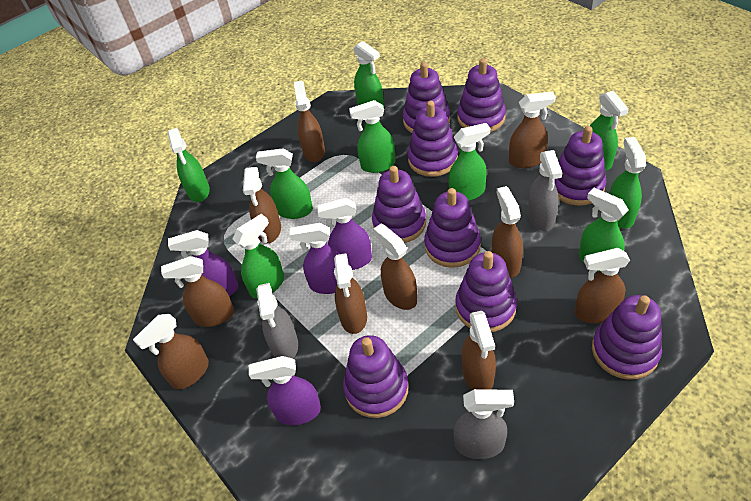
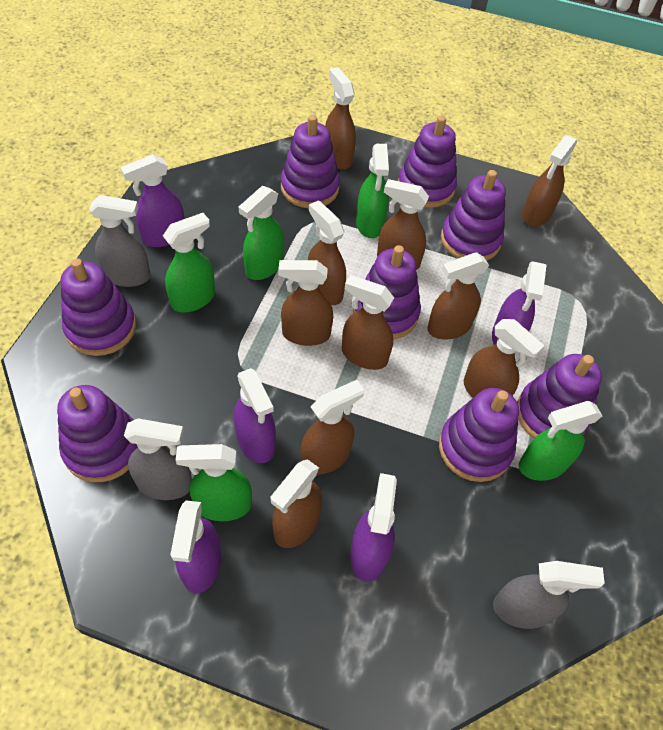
green spray bottle: [167,128,210,202] [232,214,284,298] [256,148,313,219] [349,100,396,173] [353,41,384,108] [448,123,490,201] [579,188,629,272] [590,90,629,171] [610,137,646,229] = 9 -> [163,213,215,312] [176,444,252,521] [239,186,284,280] [356,144,389,238] [519,401,602,481] = 5
purple spray bottle: [168,230,238,296] [249,356,321,425] [290,223,339,294] [317,198,372,270] = 4 -> [120,154,185,247] [170,501,221,593] [234,368,276,463] [350,473,397,582] [492,261,546,353] = 5
purple stacking toy: [343,335,409,418] [372,166,426,243] [403,62,450,133] [408,101,458,177] [424,188,481,268] [455,251,517,332] [457,58,506,132] [555,126,606,206] [592,295,662,380] = 9 -> [57,385,138,482] [61,259,136,356] [281,115,340,208] [353,245,421,339] [398,116,457,208] [439,388,519,482] [441,170,506,261] [517,354,602,438] = 8

